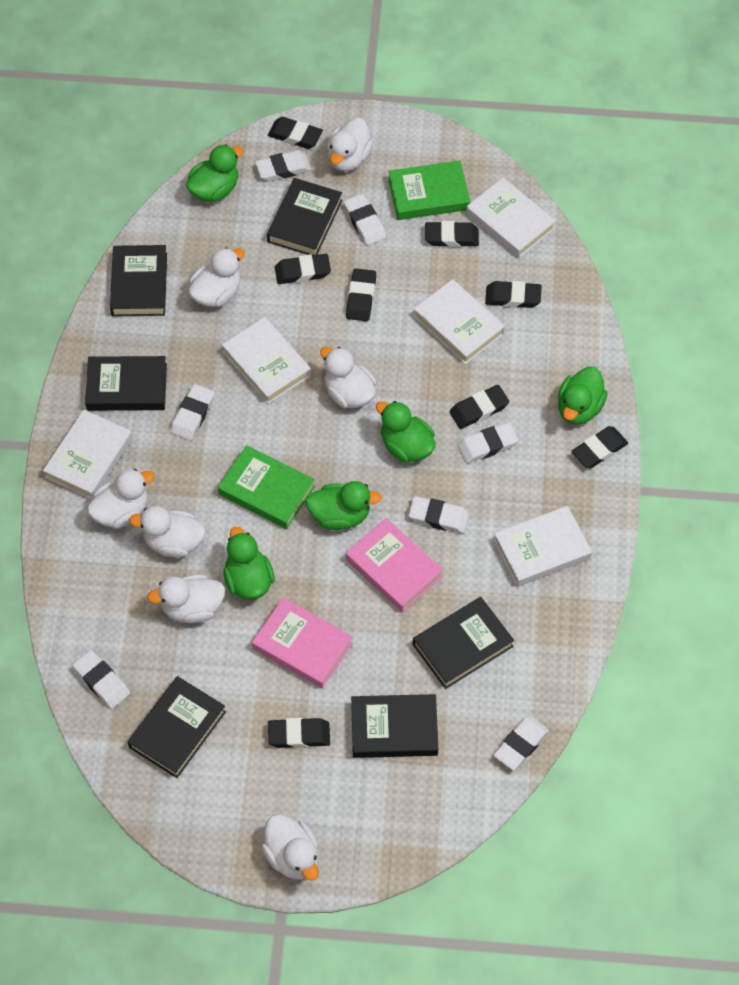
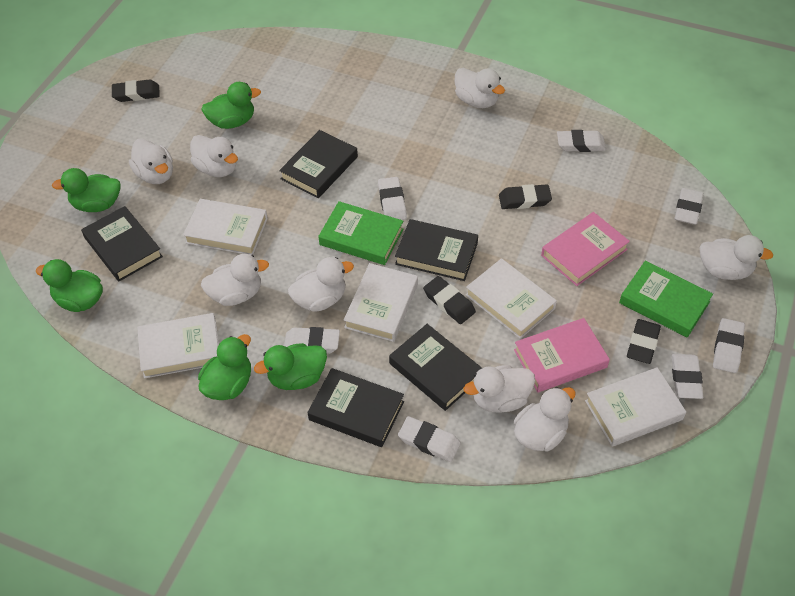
black book: [85,356,167,411] [110,245,167,317] [128,676,226,778] [267,178,342,255] [351,694,438,758] [413,597,514,689] = 6 -> [81,206,163,281] [279,130,358,198] [307,368,404,447] [389,324,482,411] [395,219,478,281] = 5
black eraser: [268,117,323,149] [268,718,330,748] [275,254,331,284] [346,268,376,321] [425,221,479,247] [450,385,509,429] [485,281,542,308] [571,426,628,468] = 8 -> [112,79,160,102] [423,276,476,324] [499,184,552,209] [627,319,661,364] = 4
white duck: [87,469,155,529] [129,506,206,558] [147,575,225,623] [188,248,245,307] [261,814,319,881] [320,347,377,408] [327,118,374,171] = 7 -> [129,139,173,184] [190,135,238,177] [201,254,269,306] [288,257,354,312] [455,68,505,108] [464,365,535,412] [514,387,576,452] [700,235,773,280] = 8

